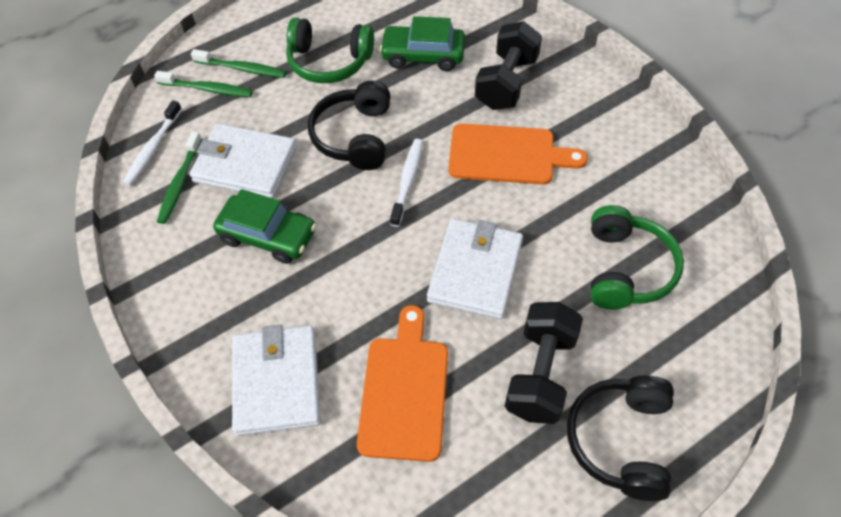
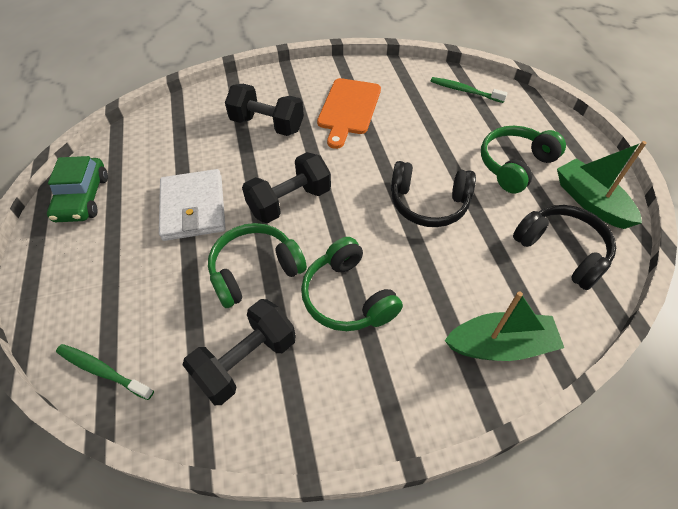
black dumbbell: [475,21,542,110] [505,302,583,424] = 2 -> [183,299,296,405] [225,84,304,136] [242,152,331,224] = 3
green boat: none = 0 -> [444,291,564,361] [557,141,647,229] = 2
green car: [213,189,316,264] [379,16,465,71] = 2 -> [47,156,108,222] = 1
green headphones: [286,18,374,83] [591,205,684,309] = 2 -> [208,223,307,308] [301,237,403,331] [481,126,566,193] = 3
green toothbrush: [154,71,253,97] [157,131,202,224] [191,49,286,78] = 3 -> [56,344,154,400] [430,77,508,103] = 2
orange cutting board: [357,305,448,462] [448,123,588,185] = 2 -> [317,78,381,149] = 1
white toothbrush: [123,100,182,186] [390,139,423,227] = 2 -> none = 0
white wallet: [189,123,297,198] [232,325,321,436] [427,218,523,319] = 3 -> [159,169,225,241] = 1

